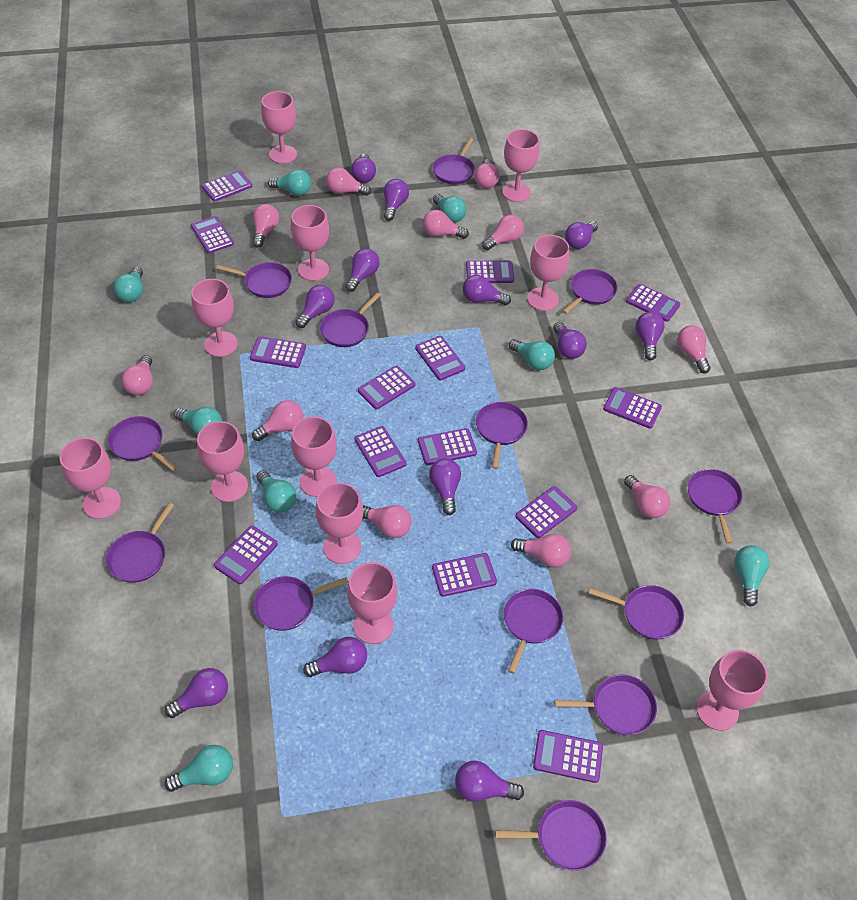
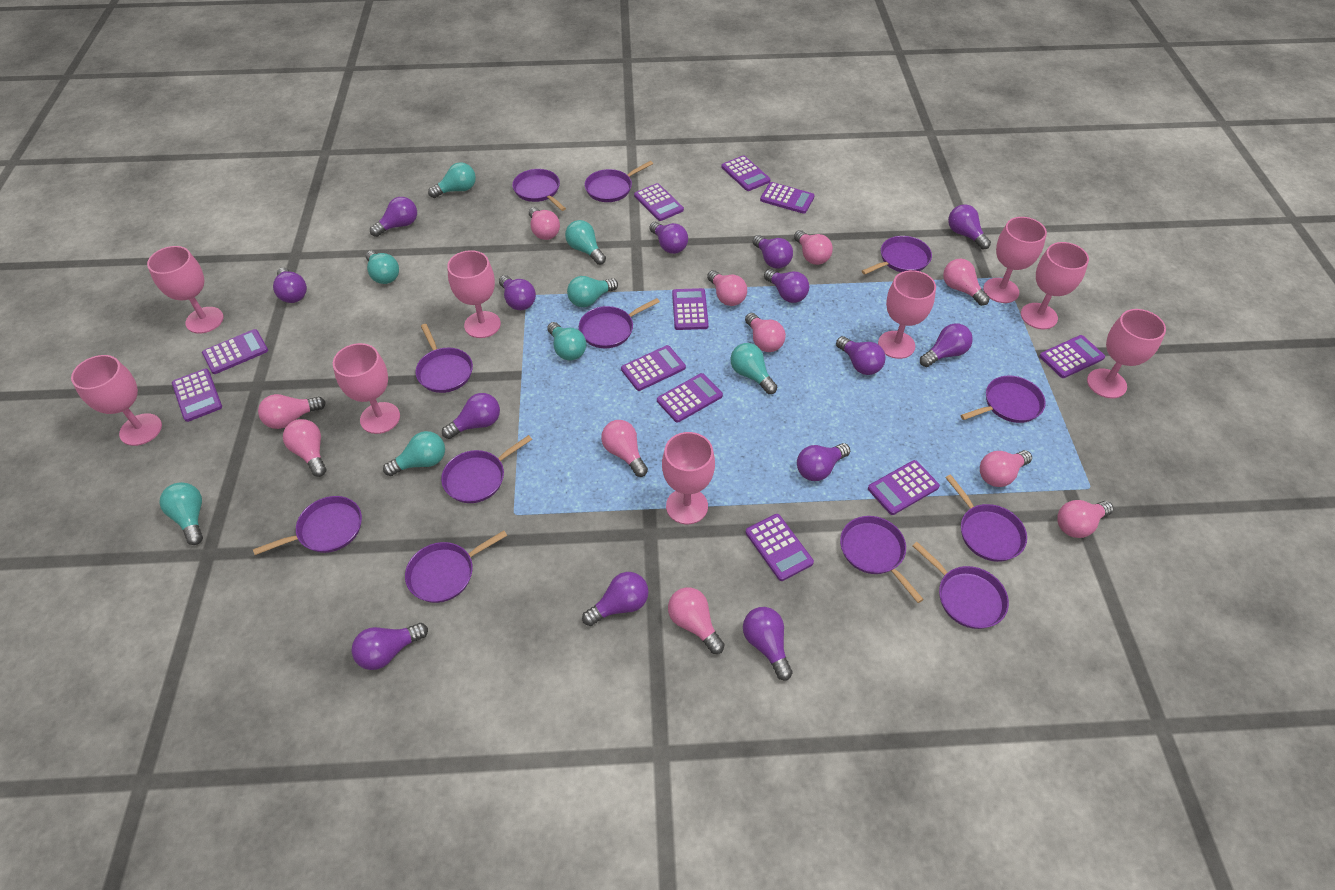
pink goblet: [60,438,121,519] [191,279,238,357] [197,421,248,502] [261,91,297,164] [291,205,329,281] [291,416,337,497] [316,483,363,564] [347,562,397,644] [502,129,540,202] [527,235,570,311] [696,650,768,731] = 11 -> [71,355,162,446] [147,246,224,334] [333,343,400,434] [447,250,501,338] [662,432,715,524] [878,270,936,359] [983,217,1047,303] [1021,242,1089,329] [1087,309,1166,398] = 9
purple calculator: [191,216,234,253] [202,170,252,202] [214,525,278,584] [250,336,306,368] [354,426,406,477] [358,366,416,410] [415,336,465,380] [418,428,477,465] [432,553,497,597] [466,261,514,283] [515,486,577,538] [533,730,603,783] [603,387,662,429] [626,284,681,322] = 14 -> [172,369,222,422] [202,329,268,374] [621,345,686,391] [634,183,684,221] [657,373,723,423] [672,288,709,330] [721,155,771,191] [746,514,814,581] [760,182,815,214] [868,460,940,515] [1039,335,1105,378] = 11
purple light bulb: [165,668,228,718] [295,285,335,328] [303,637,367,677] [345,249,380,292] [351,153,376,183] [384,179,409,221] [429,458,461,515] [455,761,524,802] [463,275,511,306] [553,322,587,359] [565,221,598,249] [635,312,665,360] = 12 -> [273,267,307,303] [352,623,428,670] [370,197,417,237] [442,393,500,439] [499,275,536,310] [582,572,649,626] [649,222,688,254] [743,607,793,680] [753,235,793,269] [764,269,809,303] [797,443,850,481] [836,336,886,375] [920,324,973,367] [948,204,991,249] = 14
purple pan: [106,503,174,583] [108,416,177,471] [217,262,292,298] [253,576,348,631] [320,293,381,347] [433,138,475,184] [476,402,528,469] [495,800,607,871] [504,589,563,674] [554,674,657,735] [562,269,618,314] [589,585,684,640] [688,469,743,544] = 13 -> [253,496,362,555] [405,531,507,603] [415,324,473,393] [441,435,532,503] [512,169,566,211] [579,298,660,348] [584,161,653,202] [840,516,924,603] [862,236,932,275] [912,542,1009,629] [945,474,1027,562] [960,376,1046,423] = 12

